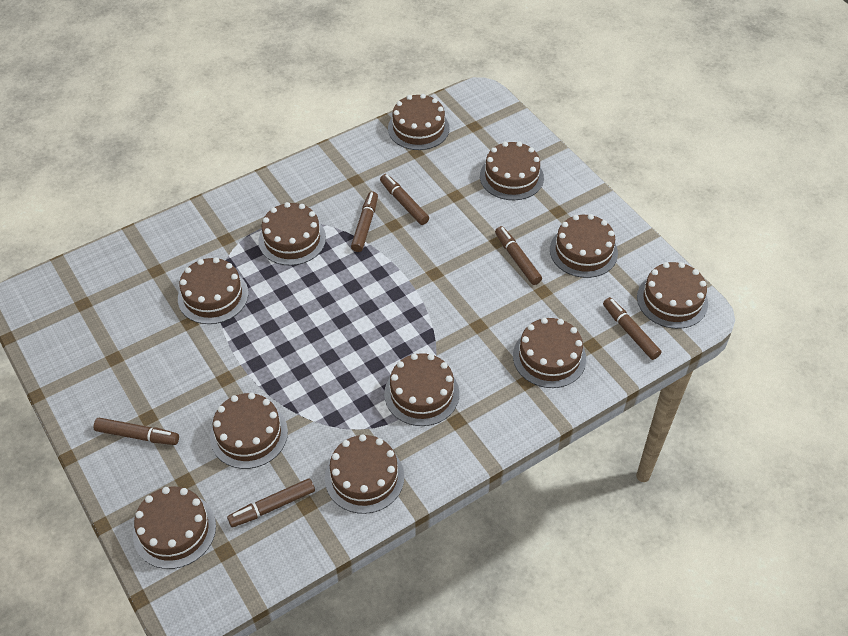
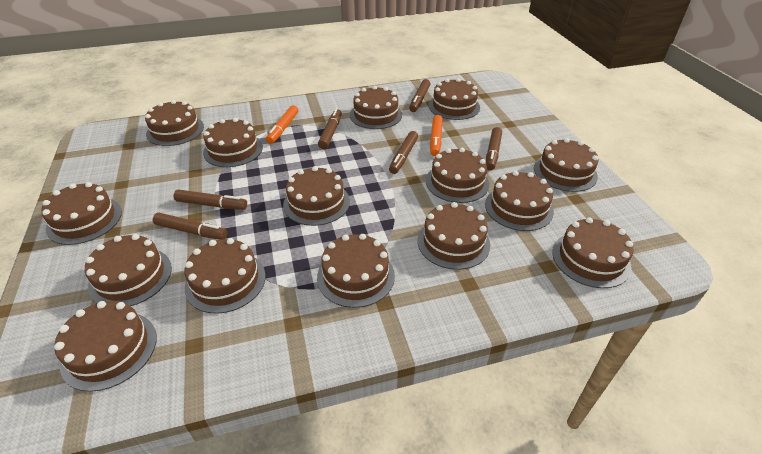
brown cake: [133,487,216,569] [178,257,248,324] [210,393,288,469] [259,202,326,266] [325,434,404,514] [384,353,459,426] [388,94,449,150] [480,142,544,200] [513,318,586,388] [550,214,618,278] [637,262,708,329] = 11 -> [41,182,122,245] [54,301,157,392] [85,234,172,306] [145,100,204,146] [184,238,266,314] [203,118,263,167] [283,166,350,226] [317,234,395,308] [350,86,402,129] [418,202,490,270] [426,148,489,203] [429,78,480,120] [485,171,554,231] [534,138,599,192] [552,217,633,288] = 15
orange marker: none = 0 -> [266,105,298,144] [430,115,443,156] = 2

